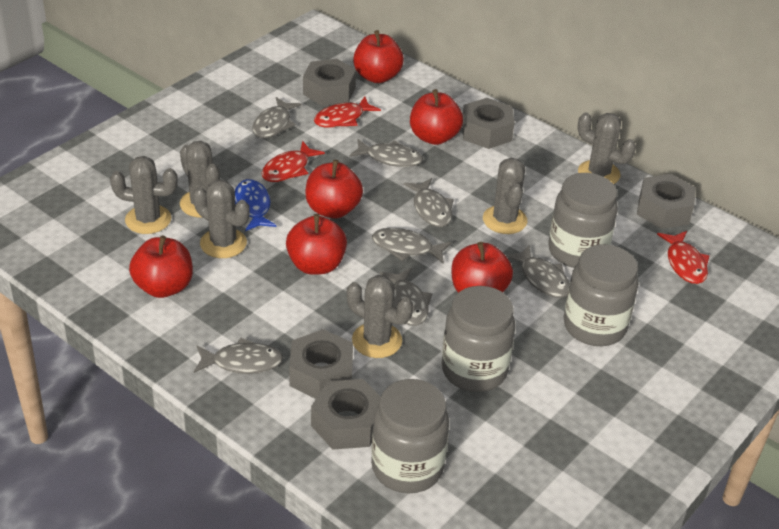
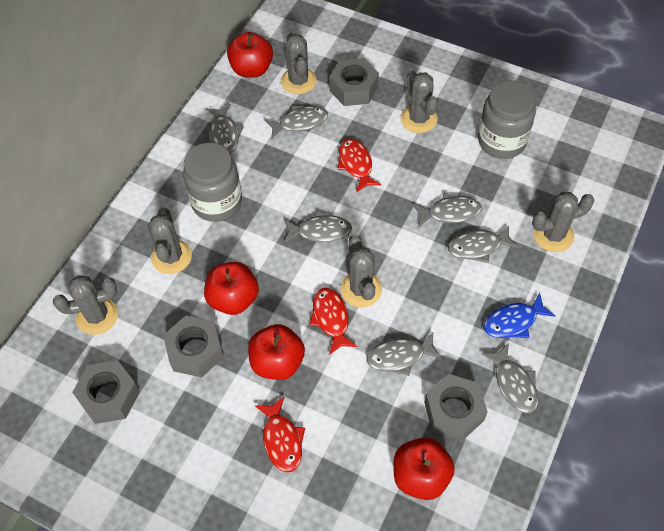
grey jar: [371,379,449,493] [441,286,515,392] [548,173,618,268] [564,244,638,346] = 4 -> [183,143,242,222] [478,80,536,159] = 2
grey nut: [289,329,353,399] [303,59,356,106] [311,379,381,450] [462,98,515,149] [637,174,696,229] = 5 -> [72,361,140,424] [163,316,224,377] [329,58,379,106] [424,374,488,441] = 4
red apple: [129,235,193,298] [286,214,347,275] [305,160,363,219] [353,30,404,83] [410,89,463,145] [452,242,513,293] = 6 -> [204,262,259,315] [227,32,273,78] [248,324,305,380] [393,437,455,500] = 4

